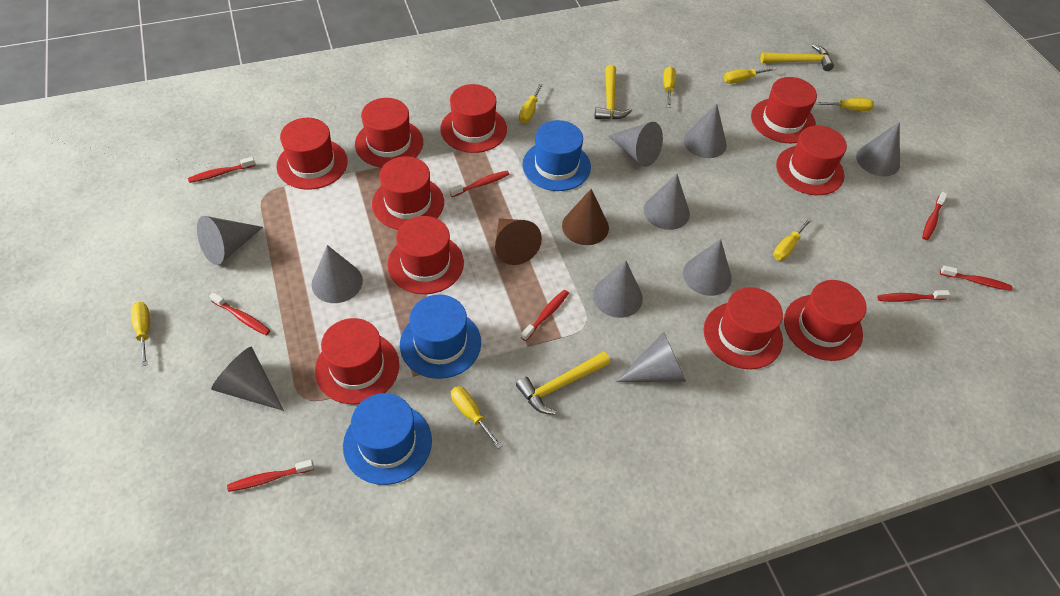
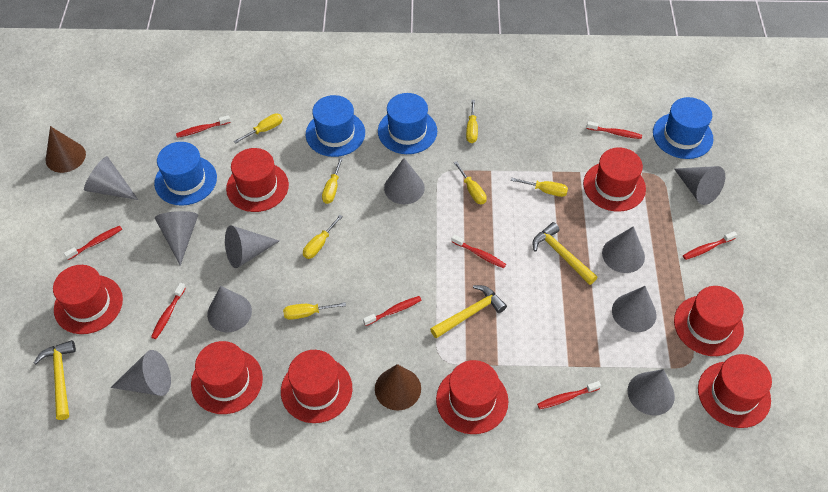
blue hat: [343,393,432,485] [400,295,481,379] [522,120,591,191] = 3 -> [154,142,217,206] [306,95,365,157] [378,93,437,154] [653,97,713,159] = 4
red hat: [276,118,348,190] [315,318,399,405] [355,98,423,167] [372,156,444,230] [388,216,464,294] [440,84,507,153] [704,287,783,369] [751,77,817,143] [776,126,847,195] [784,280,867,361] = 10 -> [53,265,123,334] [191,341,263,414] [226,148,289,212] [281,350,352,423] [436,360,508,434] [583,147,646,212] [674,286,744,356] [698,354,772,428] = 8

